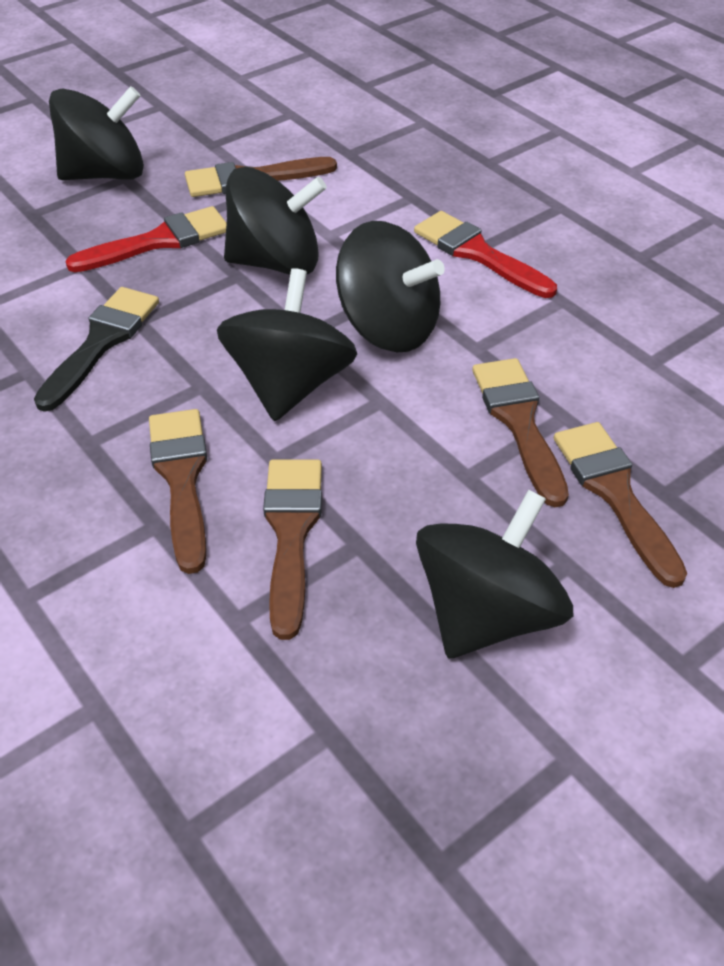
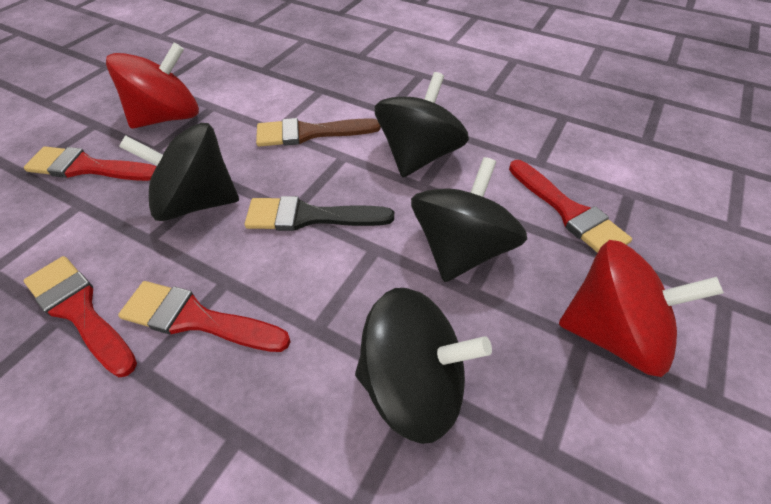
black spinning top: [49,86,144,180] [217,268,357,421] [224,167,327,275] [336,221,445,352] [416,489,573,658] = 5 -> [119,123,239,221] [355,288,492,444] [375,72,469,177] [411,157,527,282] = 4
brown brush: [149,409,207,574] [185,157,337,197] [263,459,322,640] [472,358,569,507] [554,422,687,588] = 5 -> [256,118,381,147] = 1
red brush: [65,206,227,272] [414,211,557,298] = 2 -> [23,256,137,377] [24,147,156,181] [118,281,291,352] [509,160,632,253] = 4
red spinning top: none = 0 -> [106,42,199,129] [559,240,724,377] = 2

